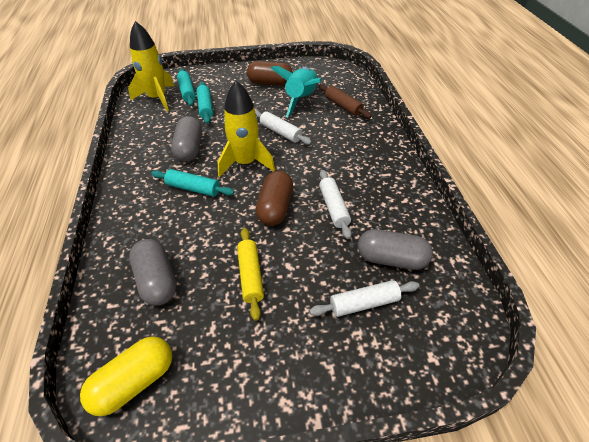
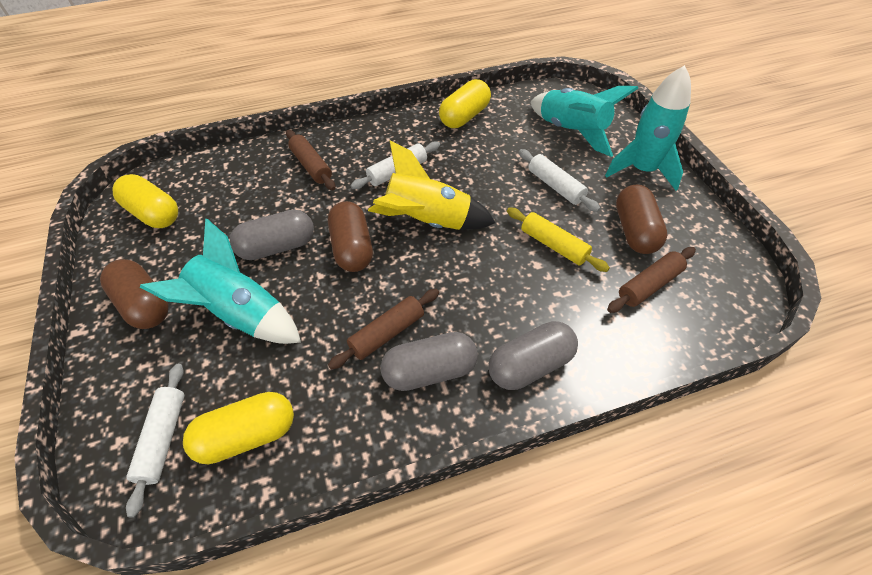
brown capsule: [247,61,293,86] [256,171,293,226] = 2 -> [100,259,169,329] [328,201,373,272] [616,184,667,254] = 3
brown rolling pin: [319,84,372,118] = 1 -> [286,130,335,190] [328,289,439,370] [607,247,696,313] = 3
turquoise rocket: [271,66,322,117] = 1 -> [140,219,301,344] [530,86,638,157] [605,65,691,191] = 3
turquoise rolling pin: [151,169,234,197] [177,68,196,106] [197,82,213,124] = 3 -> none = 0
yellow capsule: [80,336,172,416] = 1 -> [112,174,178,228] [183,392,294,464] [439,79,491,128] = 3
yellow rocket: [128,21,174,111] [218,81,275,177] = 2 -> [368,141,496,230] = 1

